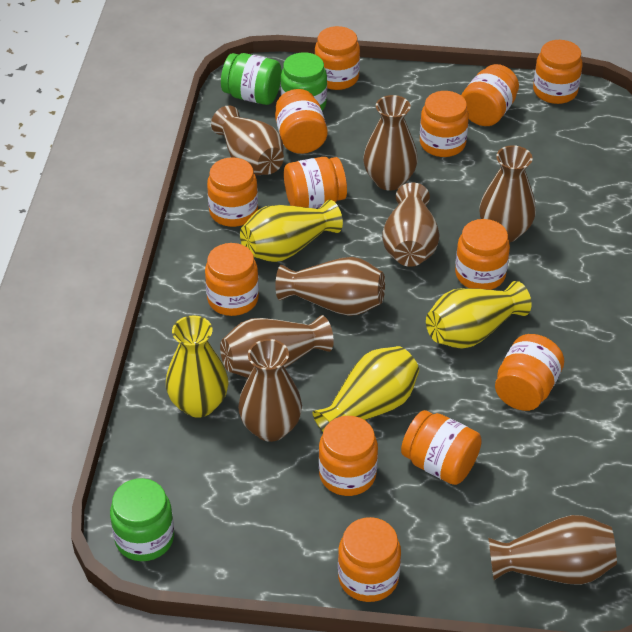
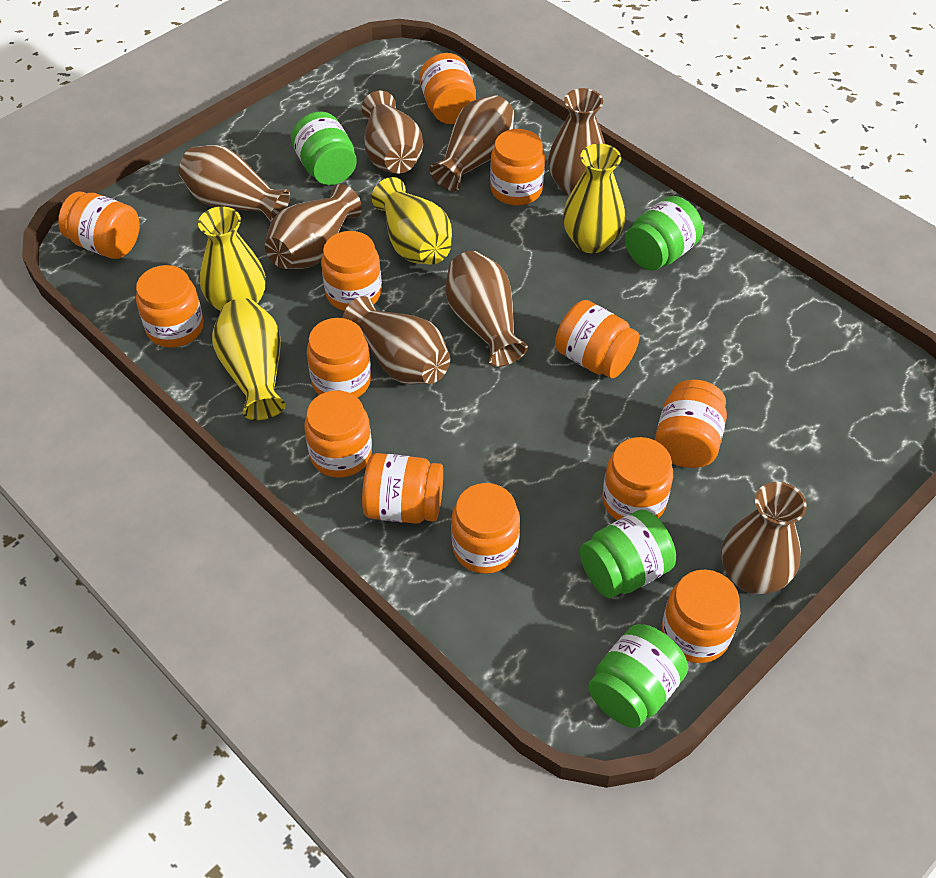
green jar: [110,478,174,561] [221,53,282,105] [281,52,327,111] = 3 -> [291,111,357,185] [580,510,676,598] [588,624,688,728] [625,196,703,270] = 4

